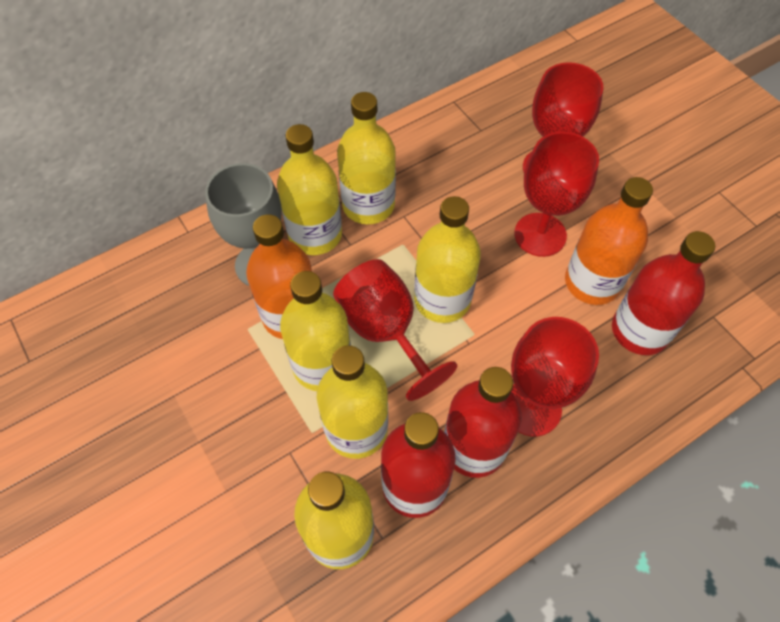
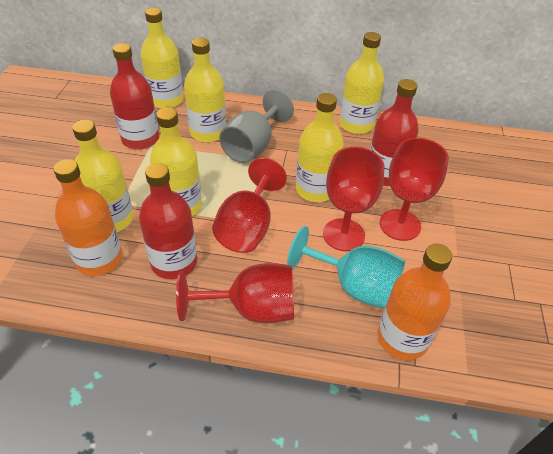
turquoise goblet: none = 0 -> [287,226,405,309] = 1

